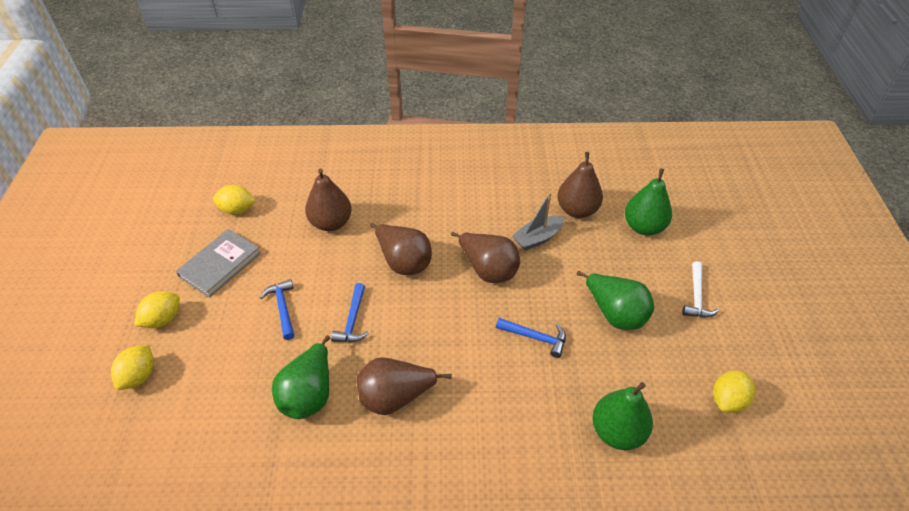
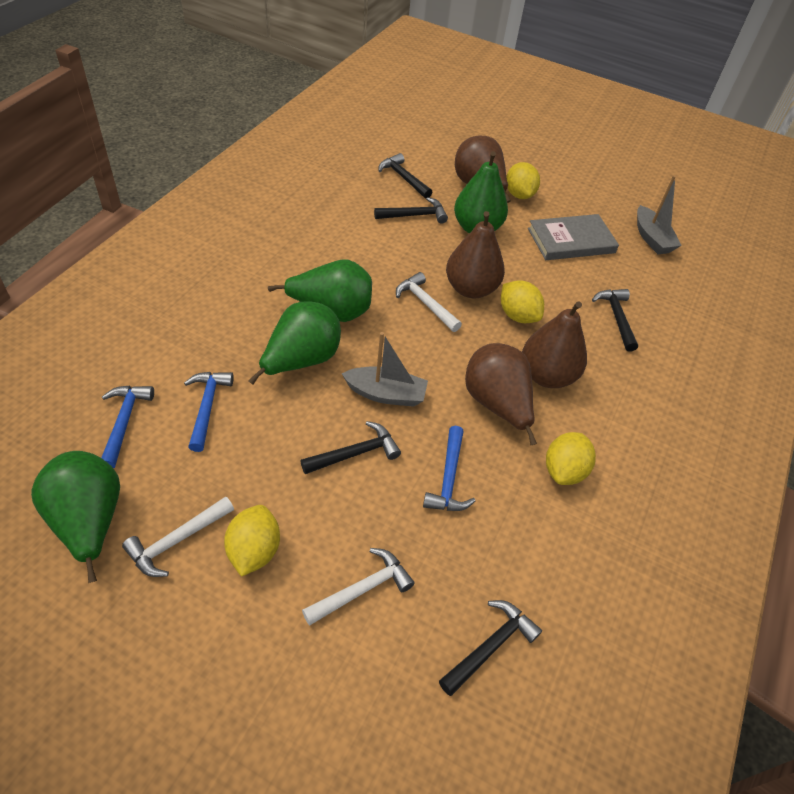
black hammer: none = 0 -> [301,421,401,474] [374,197,448,224] [378,153,432,199] [439,600,542,696] [592,289,638,351] = 5
brown pear: [305,169,352,231] [356,357,452,415] [370,223,432,275] [451,232,520,283] [557,152,603,218] = 5 -> [446,211,505,299] [455,136,511,203] [465,343,537,445] [522,301,587,388] = 4
grey boat: [512,192,564,250] = 1 -> [341,332,428,407] [637,175,682,254] = 2
white hammer: [682,261,719,317] = 1 -> [122,496,234,577] [302,548,415,626] [396,272,462,332] = 3

